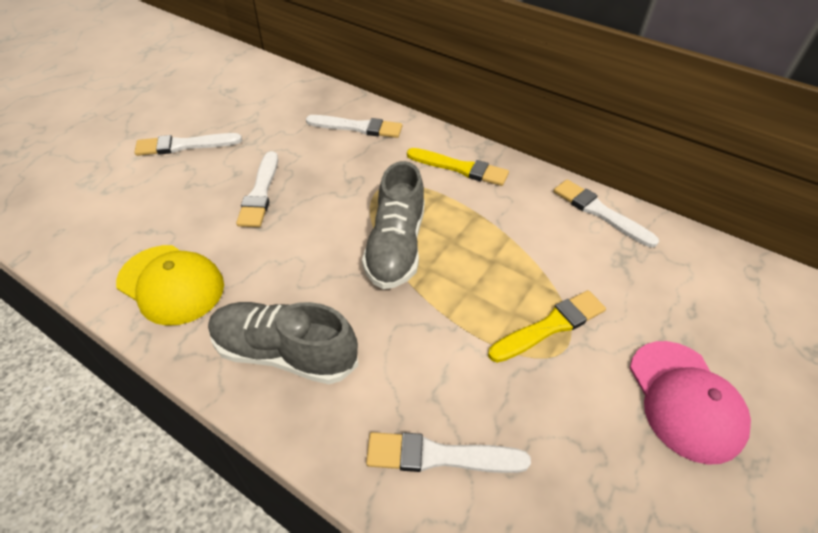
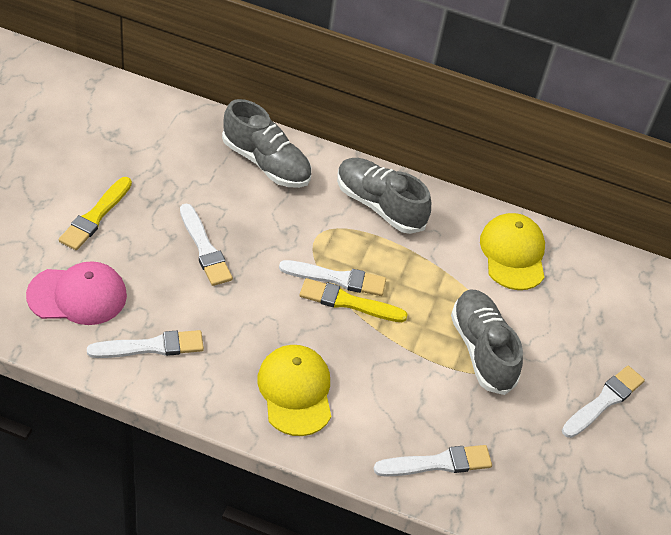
grey shoe: [208,302,358,384] [362,161,425,289] = 2 -> [222,99,311,188] [337,158,431,234] [451,289,523,395] = 3
yellow cap: [116,245,224,326] = 1 -> [257,345,331,436] [480,213,545,290] = 2

